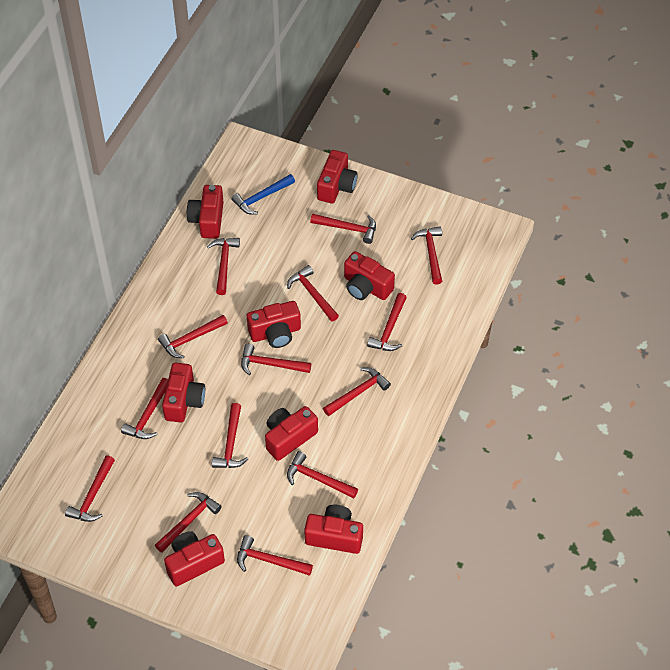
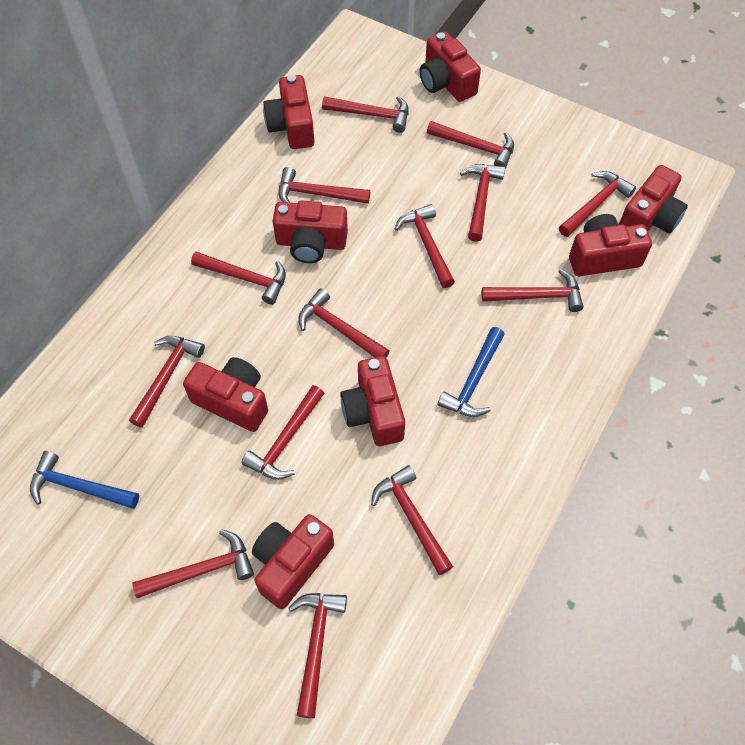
blue hammer: [231,174,295,214] = 1 -> [30,451,139,509] [438,327,505,417] = 2

